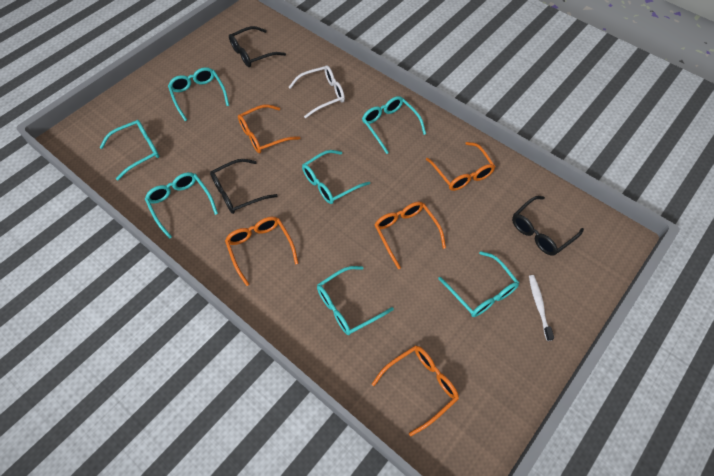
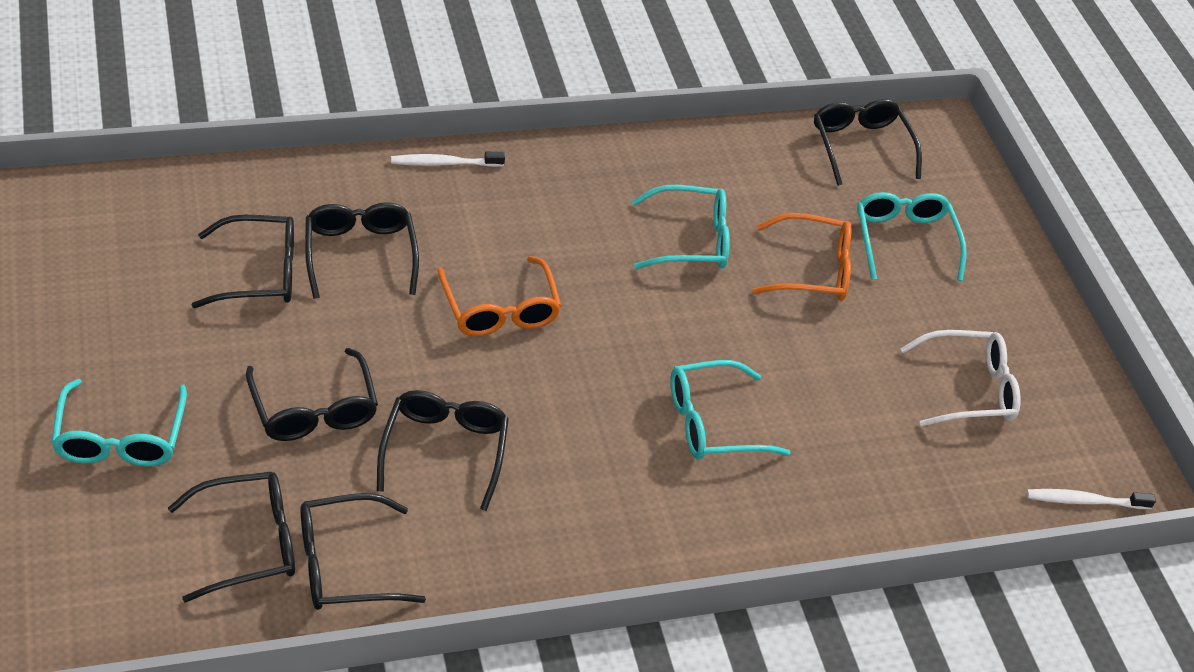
black glasses: [210,159,278,214] [229,26,286,67] [512,196,584,256] = 3 -> [168,472,295,602] [192,215,294,308] [246,348,378,441] [300,493,426,610] [305,202,419,299] [377,390,509,511] [814,99,922,186] = 7
orange glasses: [225,217,299,286] [238,104,301,153] [372,345,459,436] [375,202,446,269] [426,142,496,191] = 5 -> [437,256,561,336] [752,213,851,301] = 2
turquoise glasses: [99,120,159,180] [145,172,218,239] [168,67,229,121] [302,150,370,204] [317,266,394,335] [362,96,426,154] [438,251,519,317] = 7 -> [51,379,187,467] [632,185,730,269] [671,360,791,460] [857,192,967,281] = 4
white toothbrush: [529,275,554,341] = 1 -> [391,152,505,167] [1026,489,1156,509] = 2

